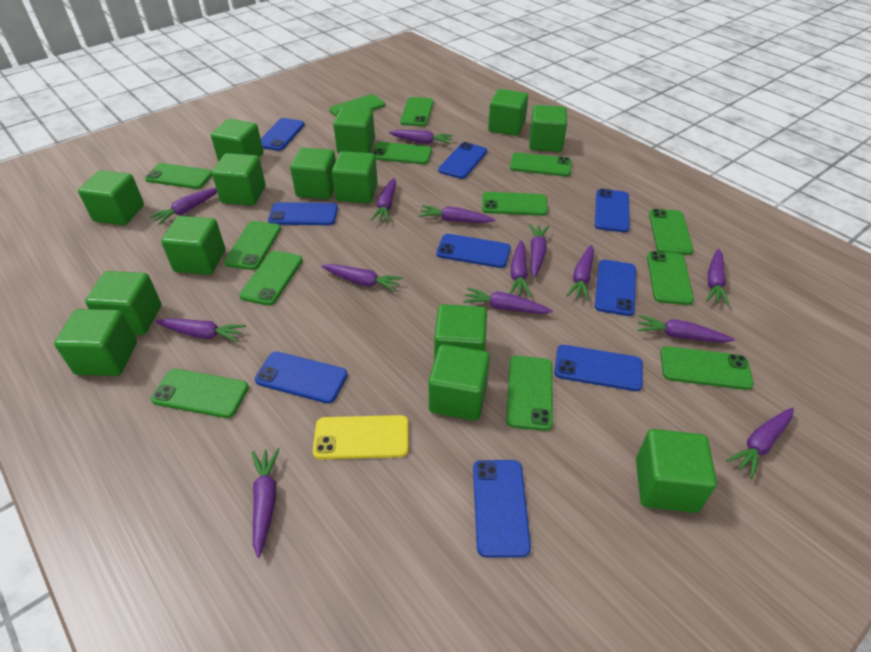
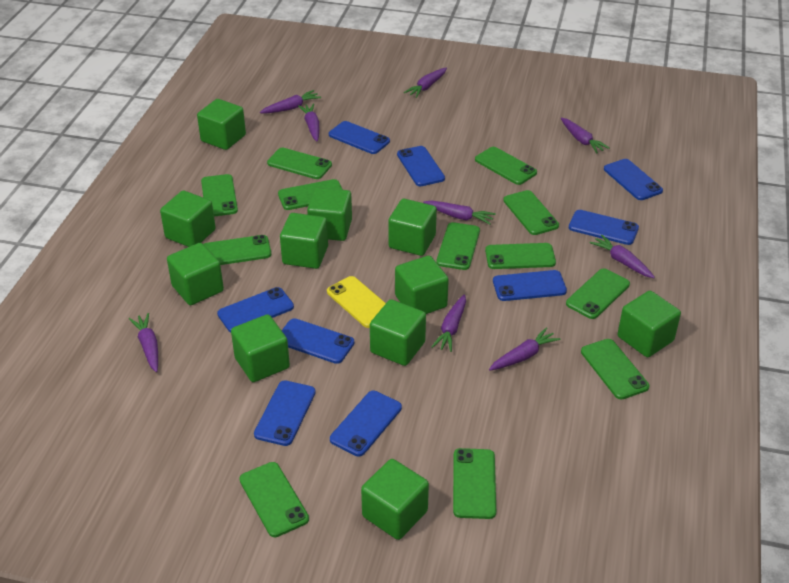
green cube: [54,309,137,376] [78,170,144,225] [85,271,161,335] [161,216,225,275] [211,119,263,162] [212,153,266,206] [290,148,336,199] [332,151,378,203] [333,107,375,153] [428,344,490,421] [434,304,487,361] [488,89,528,136] [529,105,567,152] [636,429,717,513] = 14 -> [160,190,216,247] [167,243,224,305] [197,99,246,150] [231,314,290,382] [280,213,328,269] [307,187,352,241] [361,459,429,540] [370,299,426,366] [388,199,437,256] [395,256,449,314] [618,291,681,357] = 11
green phone: [145,163,212,189] [151,369,249,418] [224,221,281,270] [239,251,303,306] [329,94,385,117] [371,142,432,164] [400,97,434,126] [482,192,548,216] [506,356,553,431] [510,153,572,177] [647,251,694,305] [649,209,694,255] [660,346,754,390] = 13 -> [201,174,238,216] [204,235,271,265] [239,462,309,537] [267,148,332,179] [278,179,343,210] [436,222,480,270] [453,448,496,519] [475,147,537,185] [485,243,556,269] [503,190,559,235] [566,268,630,319] [581,339,649,400] = 12
purple carrot: [149,188,217,225] [155,318,246,342] [252,448,280,558] [322,264,403,292] [371,178,396,222] [389,130,453,144] [418,205,495,223] [463,288,553,314] [509,240,531,296] [529,224,549,277] [566,245,594,301] [638,315,735,343] [706,249,729,306] [726,407,794,479] = 14 -> [129,313,158,372] [260,90,321,113] [298,103,319,142] [404,68,447,98] [423,201,496,225] [432,294,466,352] [489,327,560,370] [561,118,610,153] [590,235,655,278] = 9

